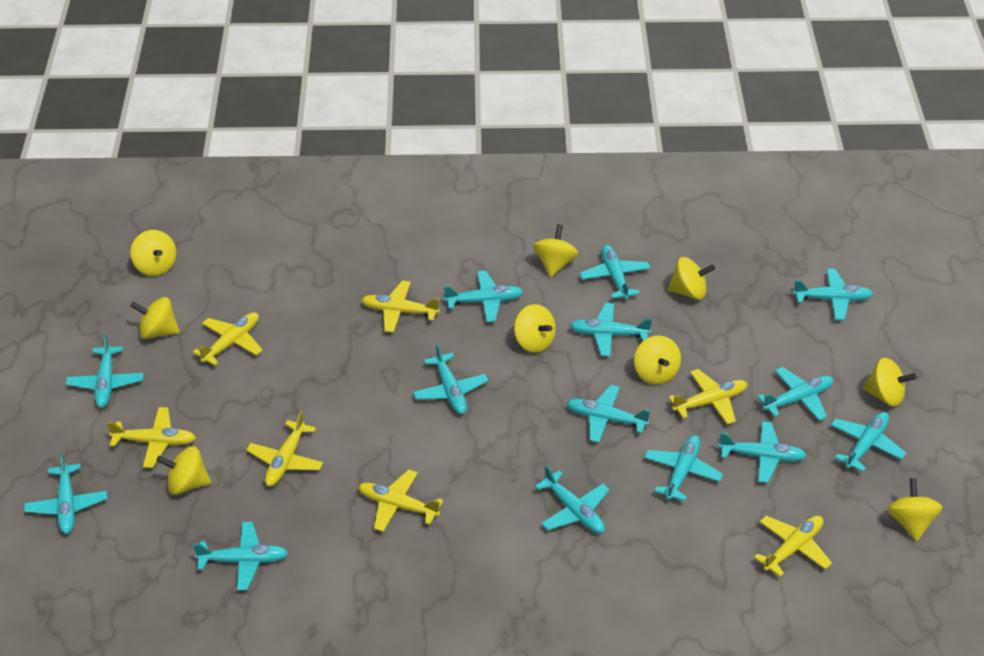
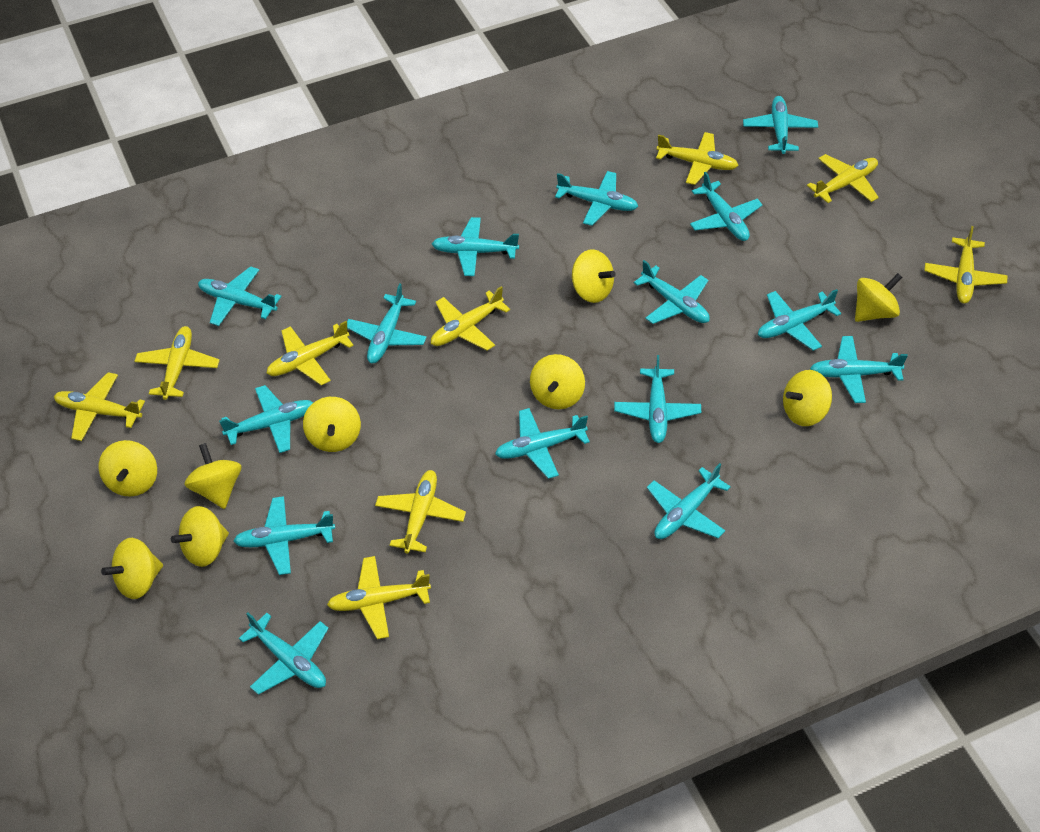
turquoise plane: [24,453,107,534] [66,334,143,408] [193,522,288,590] [413,343,489,414] [444,271,523,322] [535,465,610,533] [567,385,650,443] [569,303,652,356] [580,245,651,300] [644,435,723,501] [719,421,807,483] [757,367,833,421] [793,269,873,320] [831,412,906,472] = 14 -> [198,266,282,326] [219,385,313,453] [233,496,335,575] [239,613,329,695] [347,283,427,363] [432,217,519,276] [495,408,590,479] [555,171,638,226] [614,355,701,443] [634,260,710,324] [647,463,731,539] [690,172,762,241] [743,96,818,154] [758,289,841,351] [810,336,908,403] = 15
yellow plane: [107,407,196,468] [193,312,263,366] [246,411,323,486] [358,470,443,532] [361,280,440,333] [668,369,748,425] [754,515,832,577] = 7 -> [54,372,145,441] [134,326,220,400] [266,321,354,385] [327,556,431,639] [375,470,466,554] [431,286,510,351] [656,132,739,185] [807,154,879,203] [924,226,1008,304] = 9

